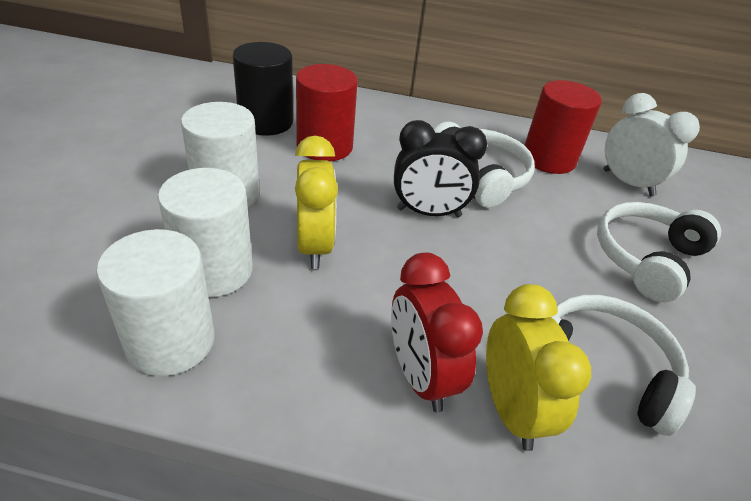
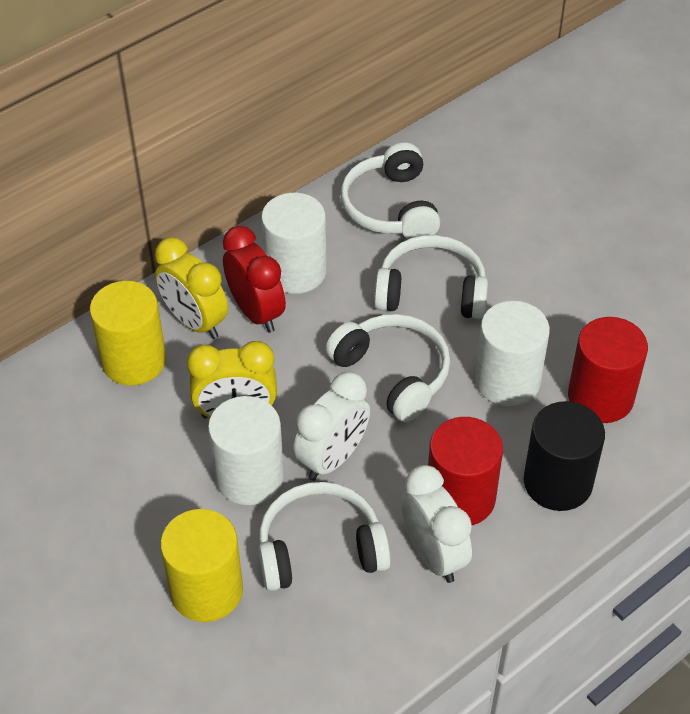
black clock: [394,120,487,217] = 1 -> none = 0
white clock: [603,93,700,196] = 1 -> [293,372,370,481] [401,465,472,583] = 2
white headphones: [434,122,535,208] [551,295,696,436] [597,202,721,302] = 3 -> [258,482,391,591] [326,314,450,422] [341,143,441,239] [374,235,488,319] = 4
yellow cylinder: none = 0 -> [90,281,166,386] [160,509,243,622] = 2

